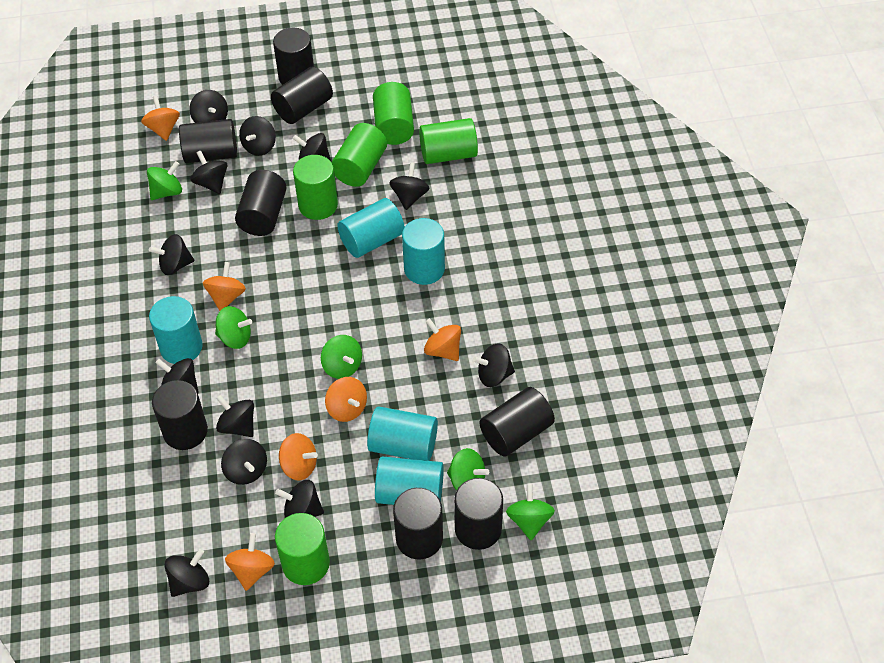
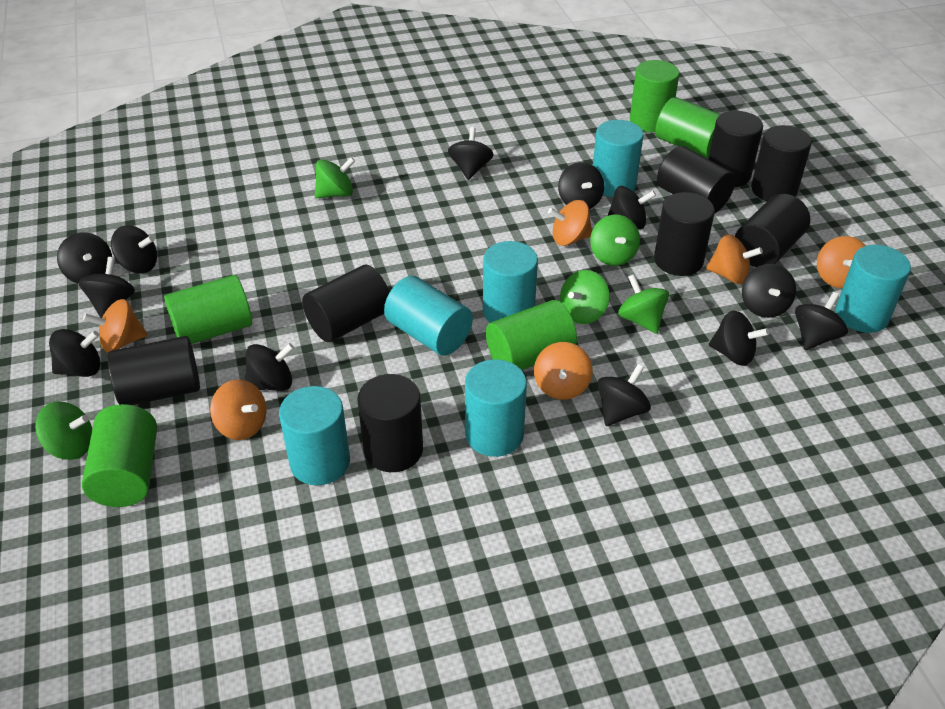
turquoise cylinder: [149,296,203,364] [337,198,405,258] [367,406,438,461] [375,456,444,505] [402,218,445,285] = 5 -> [279,386,350,485] [384,276,473,356] [465,359,527,457] [483,241,538,323] [593,120,643,197] [836,245,911,333] = 6

